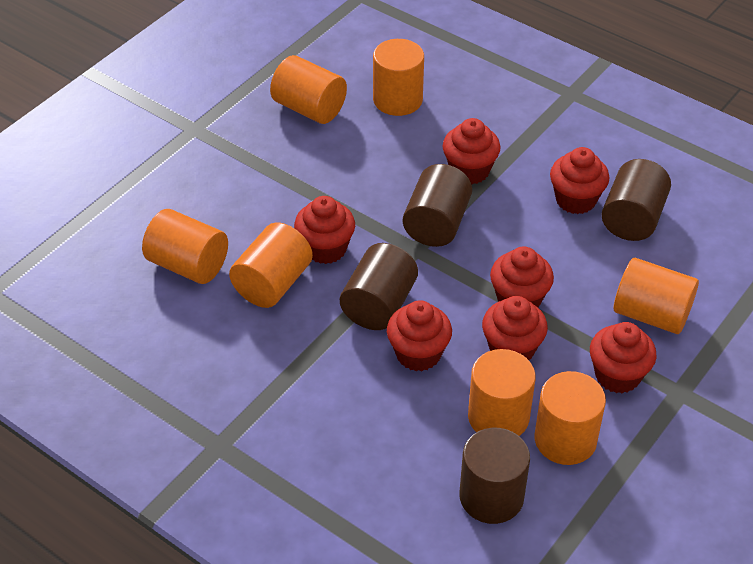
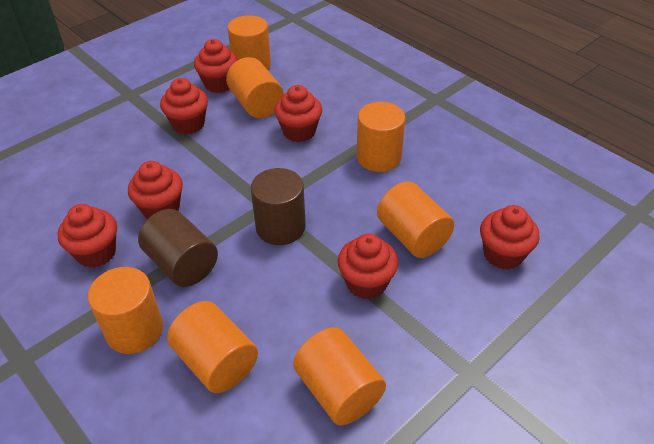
brown cylinder: [340,243,418,330] [403,164,472,247] [460,428,530,524] [601,159,671,241] = 4 -> [138,209,218,287] [250,168,306,245] = 2

